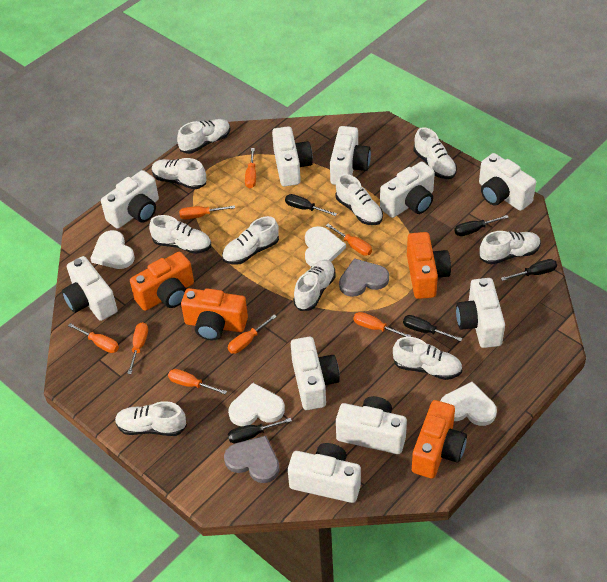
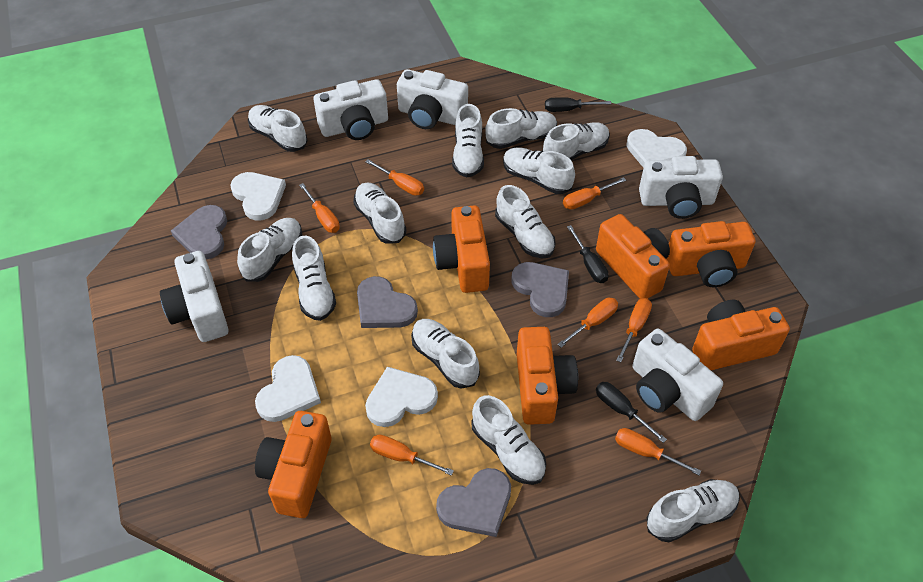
black screwdriver: [228,418,292,443] [285,194,337,216] [403,315,462,341] [454,215,509,236] [501,259,557,281] = 5 -> [545,97,611,112] [567,225,609,283] [596,382,667,443] = 3
grey heart: [224,436,280,483] [339,258,389,297] = 2 -> [171,205,227,259] [357,276,418,328] [436,468,511,537] [512,262,569,317] = 4
orange camera: [130,252,194,311] [181,288,248,341] [407,232,451,299] [412,400,467,478] = 4 -> [255,411,332,518] [433,205,490,293] [517,327,578,425] [596,214,670,299] [666,221,755,287] [692,300,790,370] = 6
orange screwdriver: [68,323,119,353] [127,322,148,374] [168,369,227,394] [179,205,235,220] [228,315,277,354] [245,148,256,188] [326,224,372,256] [353,312,411,337] = 8 -> [299,183,340,233] [365,159,424,196] [370,435,454,476] [557,298,618,348] [563,177,626,210] [615,428,701,475] [616,298,652,362] = 7
white camera: [62,256,118,321] [101,170,159,229] [272,126,313,186] [288,443,361,503] [291,337,340,410] [330,126,371,185] [336,396,407,454] [380,162,435,218] [456,278,505,348] [479,153,536,211] = 10 -> [160,251,229,342] [313,79,388,140] [397,69,468,129] [632,329,723,421] [639,156,723,219] = 5
white shoe: [115,401,187,436] [149,215,211,254] [152,158,206,189] [177,119,231,154] [222,216,279,265] [293,260,336,311] [336,174,383,225] [393,337,462,380] [414,127,457,179] [480,231,541,264] = 10 -> [237,218,302,282] [248,105,308,152] [292,236,336,321] [353,182,406,244] [411,319,480,389] [452,104,484,178] [471,395,546,485] [485,108,557,149] [495,185,556,259] [503,147,575,194] [543,122,610,160] [647,479,740,542] = 12

